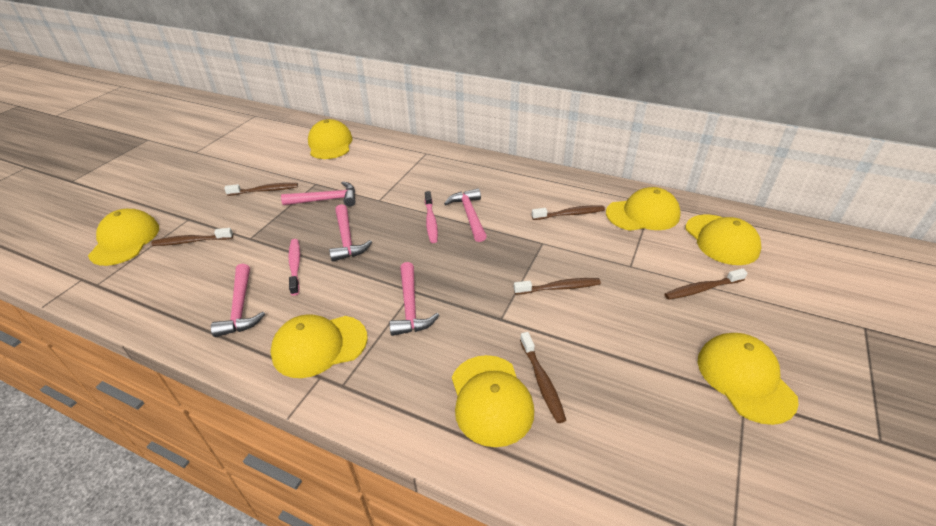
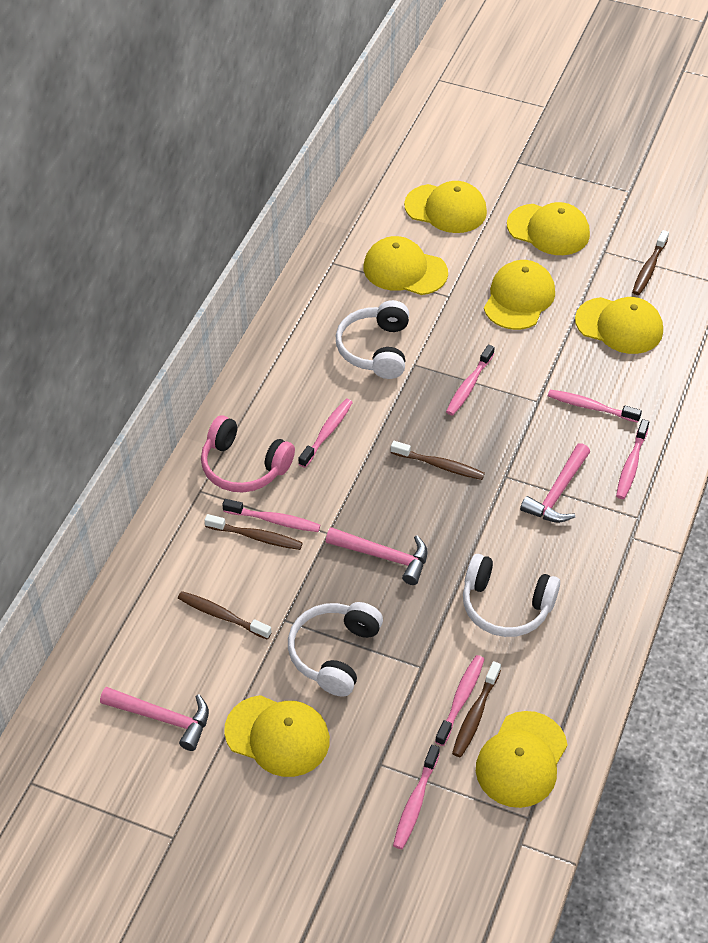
brown toothbrush: [151,228,233,246] [224,183,298,196] [514,278,601,295] [520,332,566,423] [532,206,605,220] [665,268,748,300] = 6 -> [178,591,272,640] [204,514,303,550] [391,441,485,480] [452,661,501,757] [632,230,669,295] = 5
pink hammer: [211,264,265,337] [281,182,355,207] [329,204,372,262] [389,262,439,336] [444,188,487,242] = 5 -> [100,687,209,751] [326,527,428,585] [520,443,590,523] = 3
pink headphones: none = 0 -> [201,415,295,493] = 1
pink toothbrush: [288,239,300,296] [425,191,438,243] = 2 -> [222,499,320,532] [298,399,353,468] [393,745,440,849] [435,655,484,746] [446,345,495,416] [548,390,642,423] [616,419,649,499] = 7
white headphones: none = 0 -> [288,602,383,697] [336,300,409,379] [463,554,560,637] = 3

